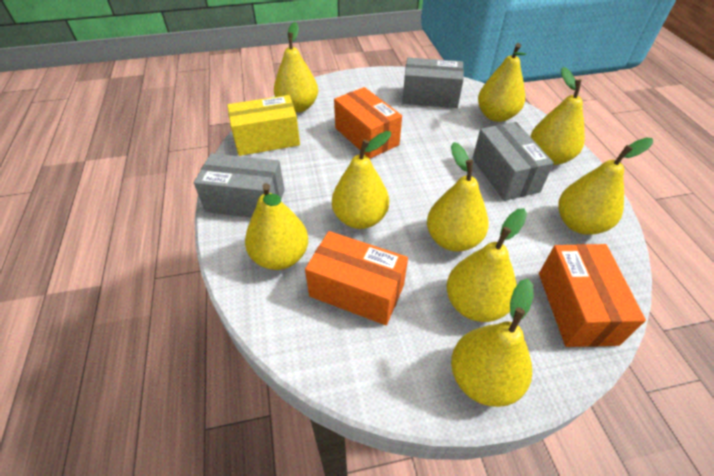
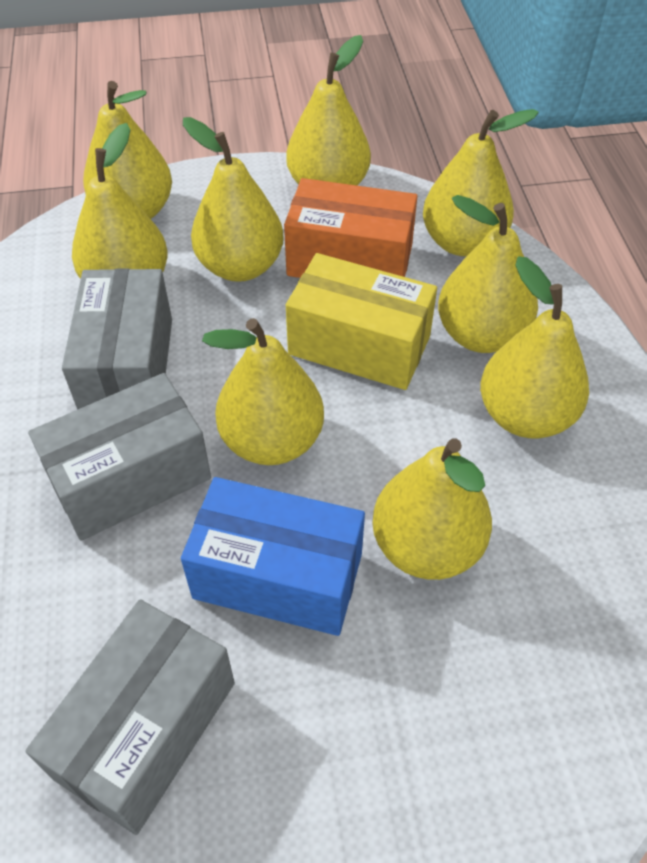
blue box: none = 0 -> [181,477,365,636] = 1
orange box: [305,231,408,325] [334,87,402,159] [539,244,646,347] = 3 -> [284,178,418,278] = 1

